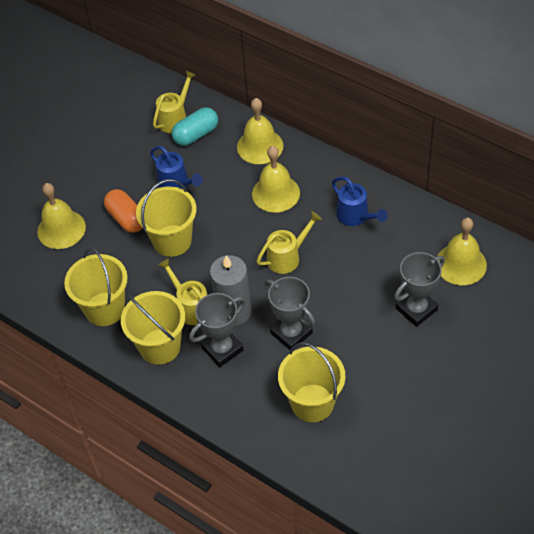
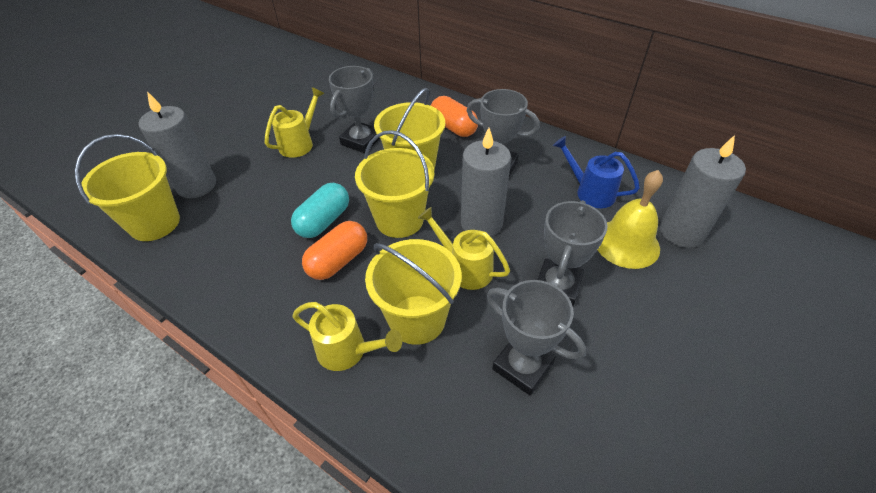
blue watering can: [150,146,203,189] [332,176,388,226] = 2 -> [553,136,640,208] = 1
grey candle: [210,255,252,326] = 1 -> [139,91,216,198] [461,128,511,237] [660,135,746,248] = 3
grey trophy: [189,293,246,367] [265,277,315,350] [394,252,445,327] = 3 -> [329,66,380,153] [466,89,540,177] [487,280,586,395] [538,200,607,306] = 4
orange capsule: [104,189,143,233] = 1 -> [302,221,367,280] [431,96,478,137] = 2
yellow bell: [37,183,86,249] [237,98,283,164] [252,146,300,213] [437,218,487,285] = 4 -> [598,170,663,269] = 1

